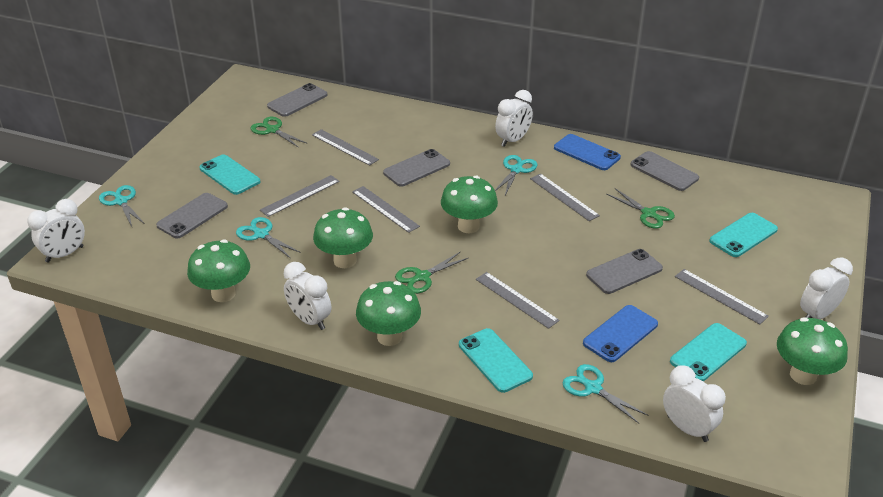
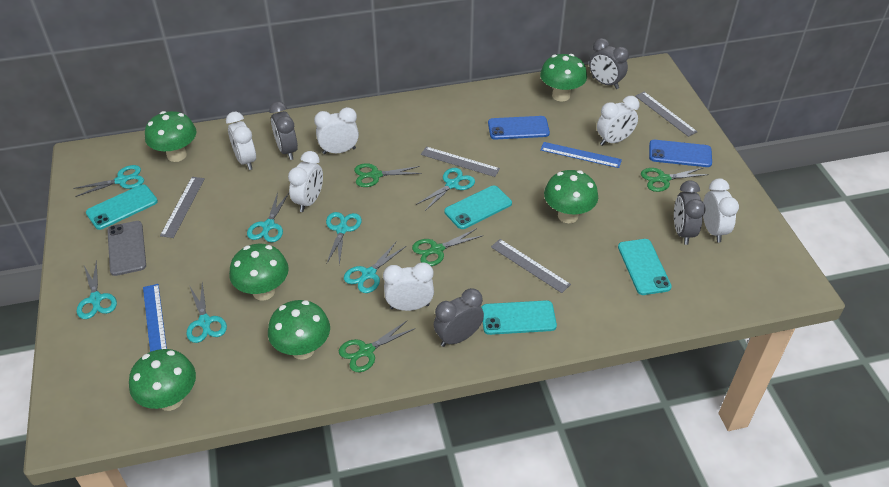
blue ruler: none = 0 -> [143,284,167,352] [540,142,622,168] = 2
green mushroom: [187,239,250,302] [313,207,373,268] [356,281,421,346] [441,175,498,233] [777,317,848,385] = 5 -> [129,349,196,411] [145,111,197,162] [229,244,289,300] [268,300,330,360] [540,54,587,102] [544,170,598,223] = 6
green scissors: [251,117,306,148] [395,251,468,294] [607,188,675,229] = 3 -> [339,320,415,372] [354,163,422,187] [412,228,482,266] [641,167,709,192] = 4
grey clock: none = 0 -> [269,102,298,160] [434,288,484,347] [589,38,629,89] [674,180,706,245] = 4
grey phone: [156,193,228,238] [267,83,327,117] [383,149,450,187] [586,249,663,294] [631,151,699,191] = 5 -> [107,221,146,276] = 1
grey ruler: [260,175,340,217] [312,129,379,166] [352,186,420,233] [476,272,560,329] [530,174,600,221] [675,269,769,324] = 6 -> [160,177,205,238] [421,147,500,177] [491,239,571,293] [635,92,698,137] = 4
turquoise scissors: [99,185,145,227] [236,217,301,259] [495,155,537,195] [562,364,648,423] = 4 -> [73,165,144,197] [77,260,117,319] [187,282,227,343] [247,192,289,242] [326,212,362,265] [344,241,406,293] [416,168,475,211] = 7
white clock: [27,199,85,263] [284,262,331,330] [495,90,533,147] [663,365,726,442] [800,258,853,319] = 5 -> [226,112,256,170] [288,151,323,212] [314,107,359,154] [383,262,434,311] [597,96,639,146] [703,179,739,242] = 6

